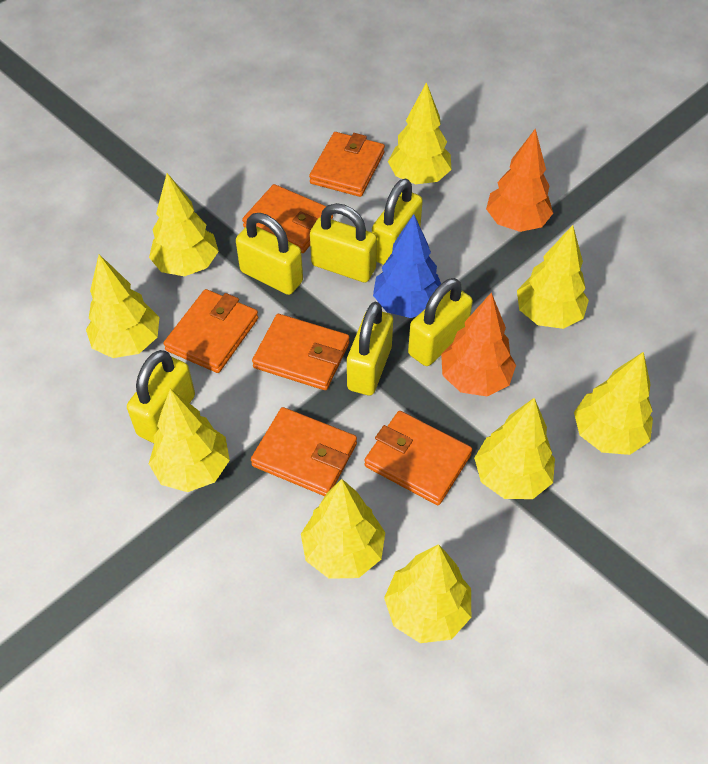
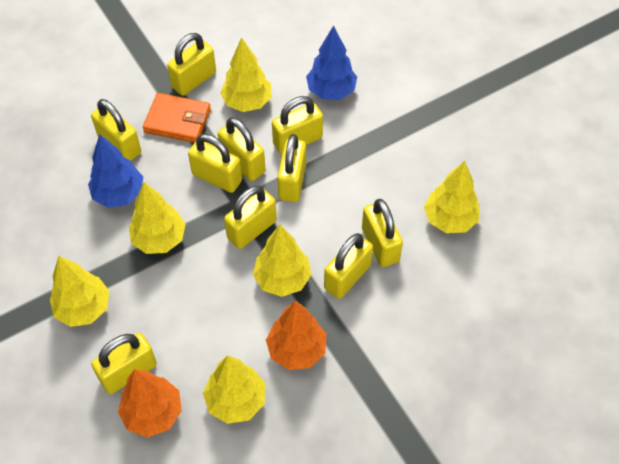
blue tree: [373,214,441,318] = 1 -> [88,134,143,208] [306,25,357,99] = 2
orange wallet: [163,289,258,373] [242,184,333,253] [251,407,357,496] [252,314,349,390] [309,132,385,197] [364,411,472,505] = 6 -> [143,93,211,143] = 1
yellow padlock: [127,350,195,443] [236,213,303,295] [310,203,377,282] [347,302,393,395] [372,178,423,265] [408,278,473,366] = 6 -> [91,99,141,161] [91,333,157,394] [167,33,216,96] [188,134,242,193] [218,117,265,181] [224,186,277,249] [272,96,323,155] [277,134,306,202] [324,233,373,299] [362,199,403,267] = 10
yellow tree: [86,254,159,358] [149,173,219,276] [149,389,230,492] [301,479,385,579] [384,544,471,643] [388,82,452,184] [474,398,555,499] [517,225,589,329] [574,352,653,455] = 9 -> [50,256,110,327] [129,182,186,254] [203,355,265,424] [220,37,272,112] [253,225,312,297] [424,161,480,233] = 6

